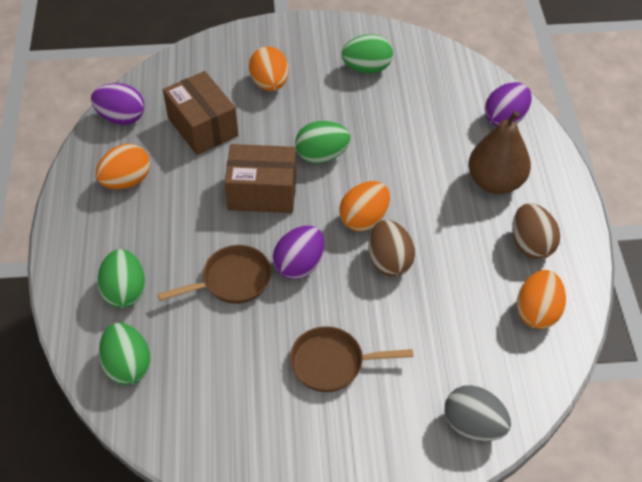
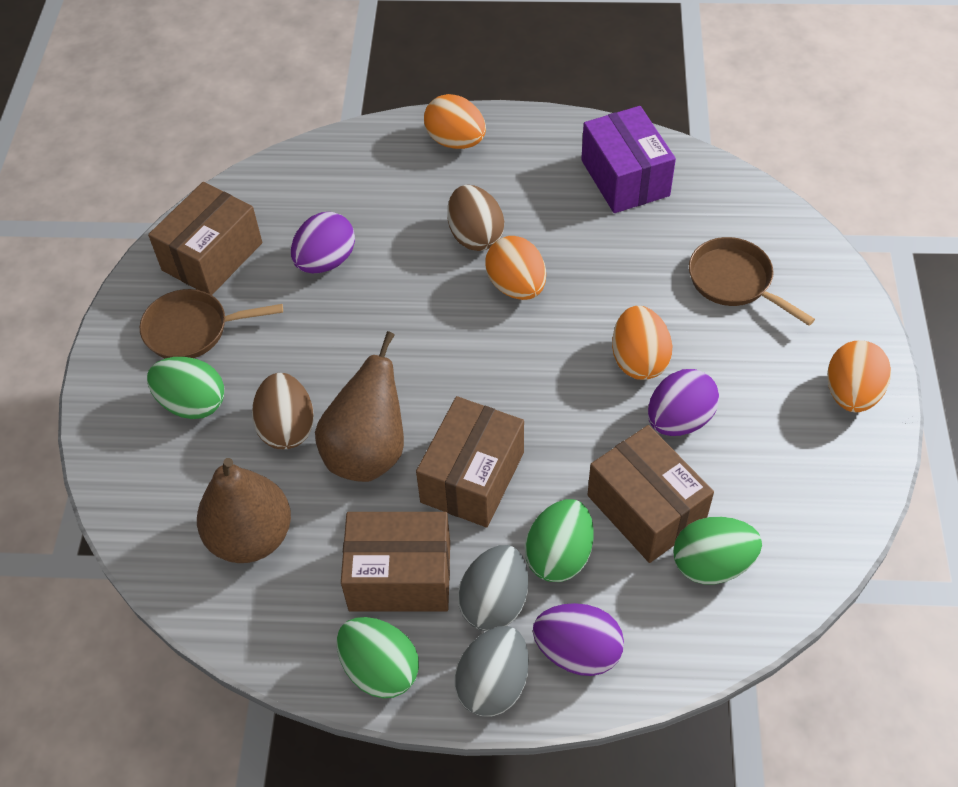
brown box: [163,71,238,155] [224,144,297,213] = 2 -> [148,182,262,295] [341,512,450,611] [416,396,524,528] [587,425,714,563] = 4
brown pear: [468,111,531,194] = 1 -> [197,458,291,563] [315,331,404,482] = 2
grey egg: [445,385,511,441] = 1 -> [454,626,529,717] [458,545,528,631] = 2
purple box: none = 0 -> [581,106,676,213] = 1

